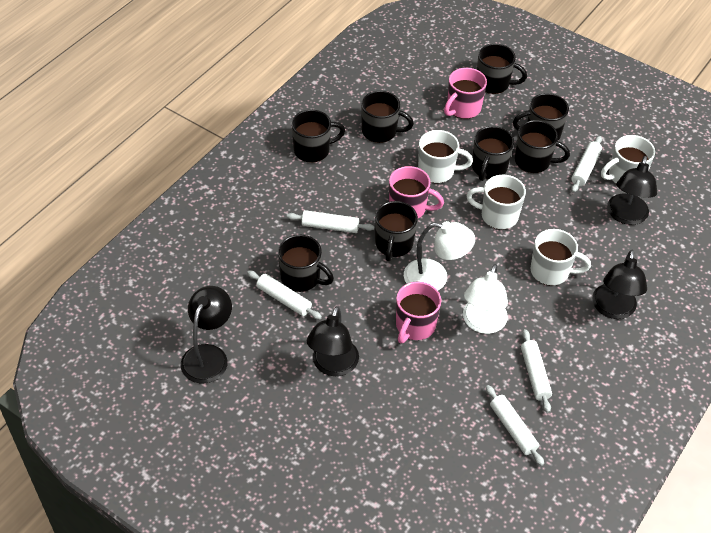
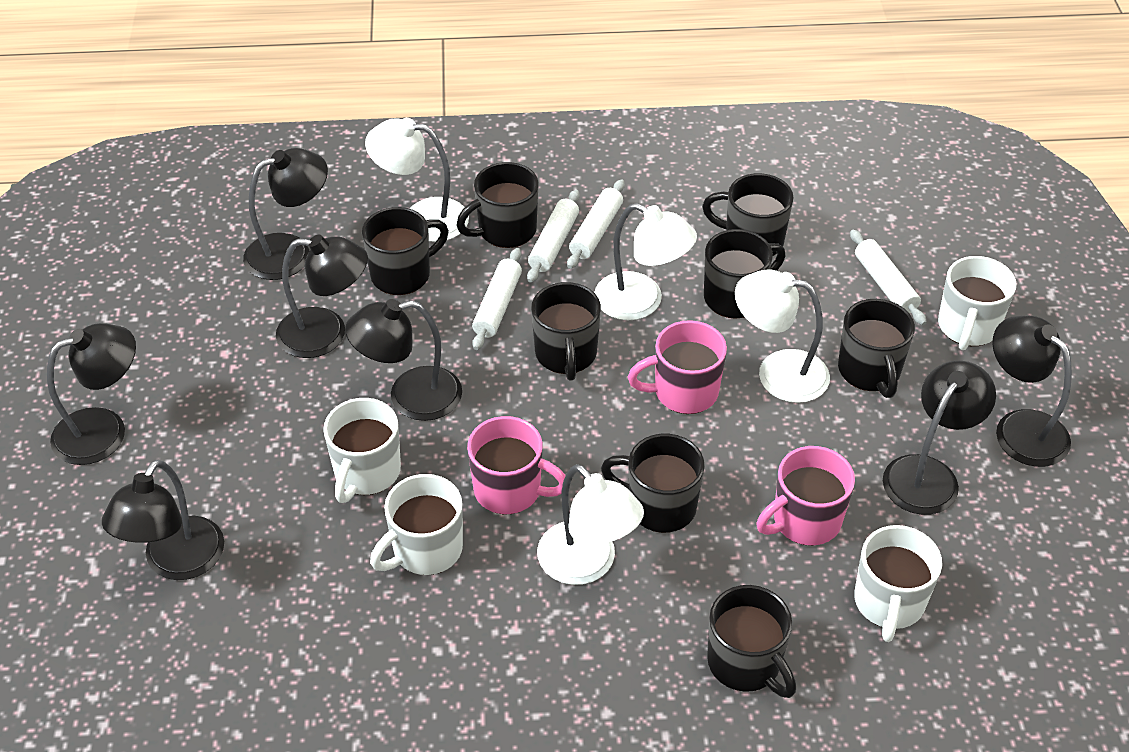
black lamp: [181,286,232,384] [307,306,359,376] [592,250,647,319] [607,156,657,225] = 4 -> [47,323,136,465] [102,460,224,580] [243,148,328,280] [276,235,368,358] [345,299,462,421] [883,360,996,515] [992,316,1072,467] = 7
white lamp: [404,221,475,290] [463,264,508,334] = 2 -> [365,118,469,242] [537,464,644,585] [595,203,697,320] [735,269,830,403] = 4
white rolling pin: [247,271,322,320] [287,210,374,233] [486,385,544,466] [521,329,552,413] [571,136,602,192] = 5 -> [472,248,522,350] [527,190,580,283] [567,179,625,269] [850,230,927,325] = 4

